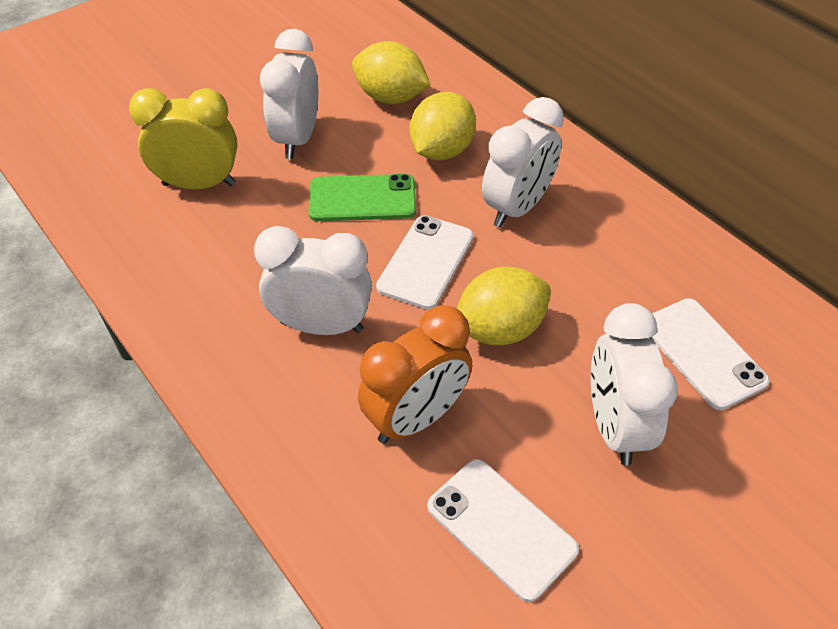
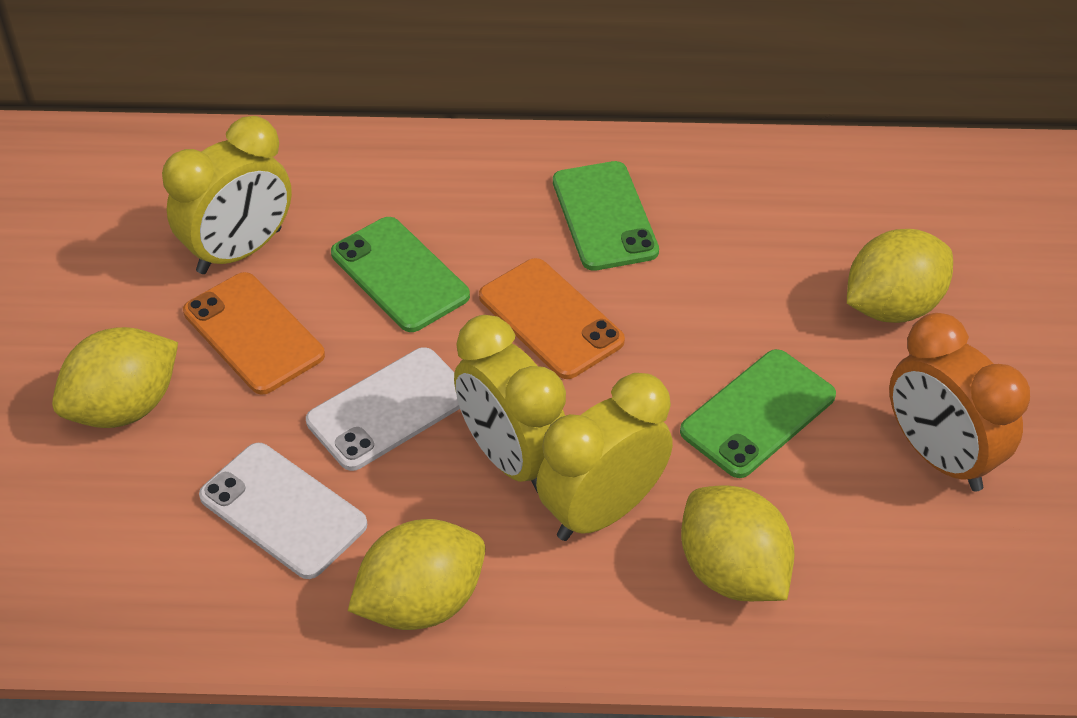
green phone: [308,174,416,221] = 1 -> [331,217,470,332] [553,161,659,271] [680,349,836,478] = 3
orange phone: none = 0 -> [183,272,325,395] [479,258,625,379] = 2
white clock: [254,226,372,335] [260,29,318,159] [482,97,564,228] [591,303,678,466] = 4 -> none = 0
white phone: [376,215,474,310] [427,459,579,602] [652,298,770,410] = 3 -> [199,443,367,579] [306,347,460,471] = 2
yellow clock: [129,88,237,189] = 1 -> [162,116,292,274] [454,315,566,493] [536,373,673,541] = 3
yellow lemon: [352,41,431,104] [409,92,476,160] [457,267,551,345] = 3 -> [52,327,178,428] [348,519,485,630] [681,486,795,601] [847,229,953,323] = 4

